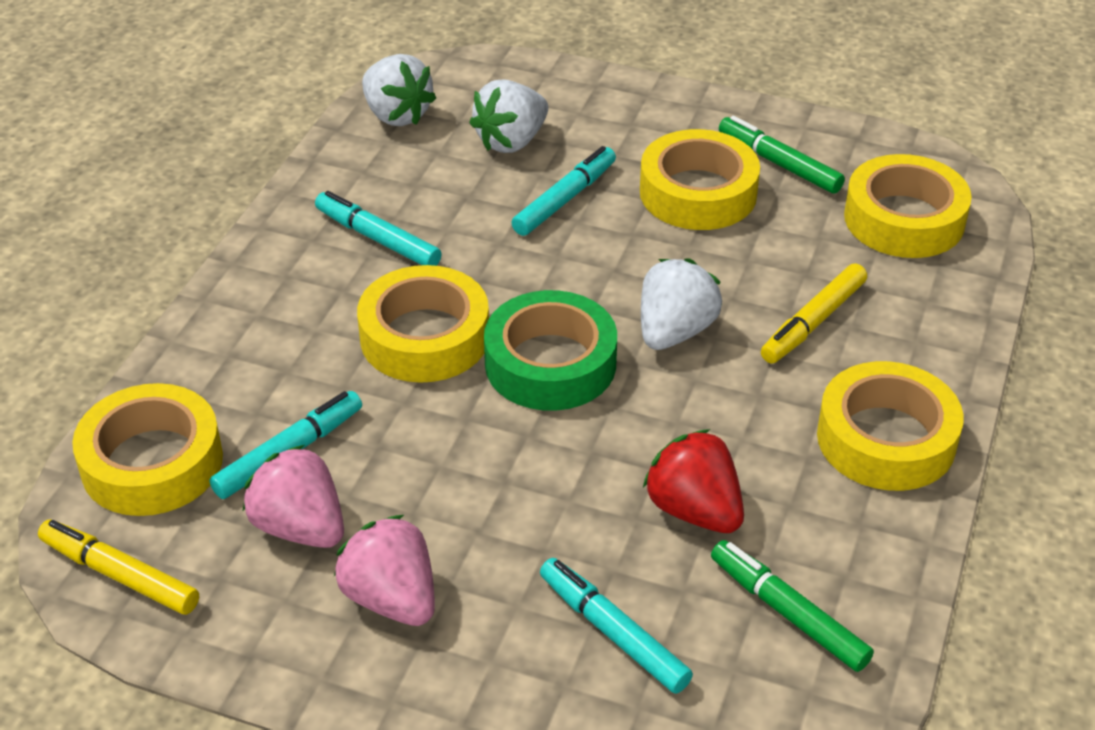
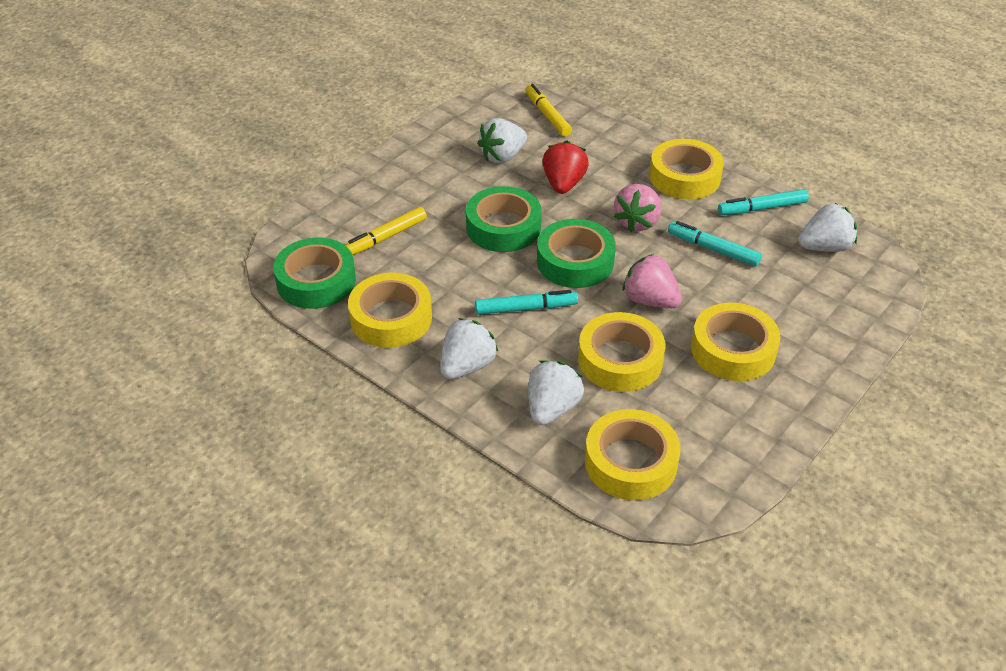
green marker: [711,540,874,672] [719,116,845,194] = 2 -> none = 0
green tape: [484,290,617,411] = 1 -> [273,237,356,309] [466,186,542,252] [537,219,616,288] = 3
turquoise marker: [209,391,362,499] [315,191,442,266] [511,146,616,236] [540,558,693,694] = 4 -> [475,290,578,315] [668,221,762,266] [718,189,809,215] = 3
white strawberry: [362,54,436,126] [469,79,548,153] [641,258,722,350] = 3 -> [440,318,498,379] [477,118,527,164] [528,360,584,425] [798,203,857,252] = 4

